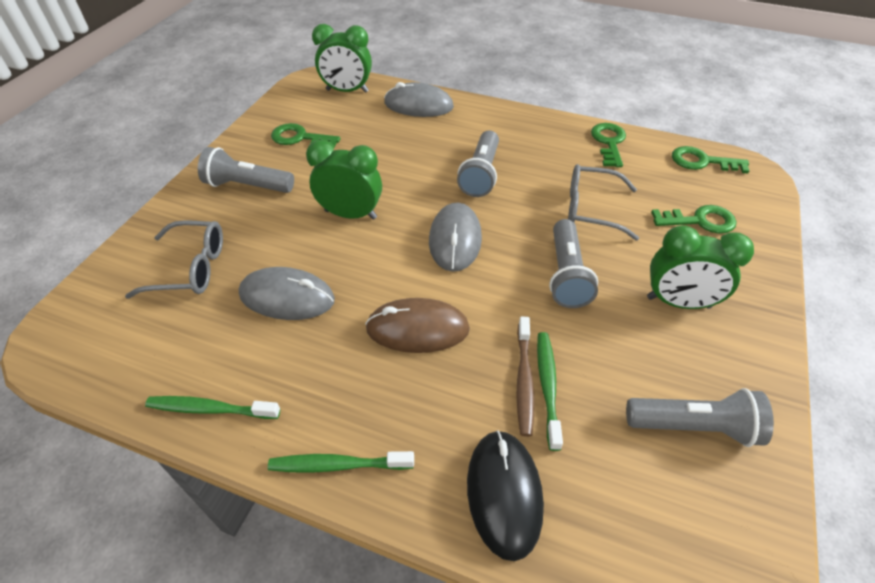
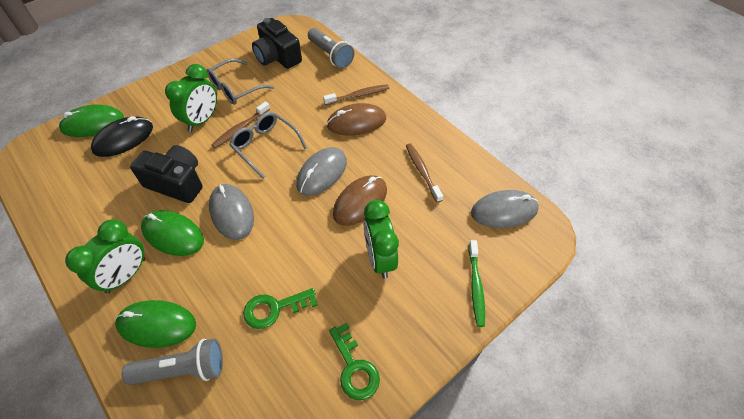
black camera: none = 0 -> [130,145,203,203] [252,18,302,69] = 2
brown mouse: [365,298,470,353] = 1 -> [327,103,386,135] [333,175,387,226] = 2
brown toothbrush: [516,316,535,437] = 1 -> [211,101,270,148] [323,84,389,105] [406,143,443,203] = 3
green key: [271,123,340,147] [591,123,626,167] [651,205,737,234] [672,146,749,174] = 4 -> [243,288,318,329] [329,323,380,400] = 2
green mouse: none = 0 -> [58,104,124,137] [115,300,196,348] [141,210,204,256] = 3
green toothbrush: [145,396,280,419] [268,451,414,473] [537,332,563,451] = 3 -> [469,240,485,327] = 1
grey flashlight: [198,147,294,193] [457,131,499,197] [549,219,598,308] [626,388,774,447] = 4 -> [122,339,223,385] [308,28,354,68] = 2

